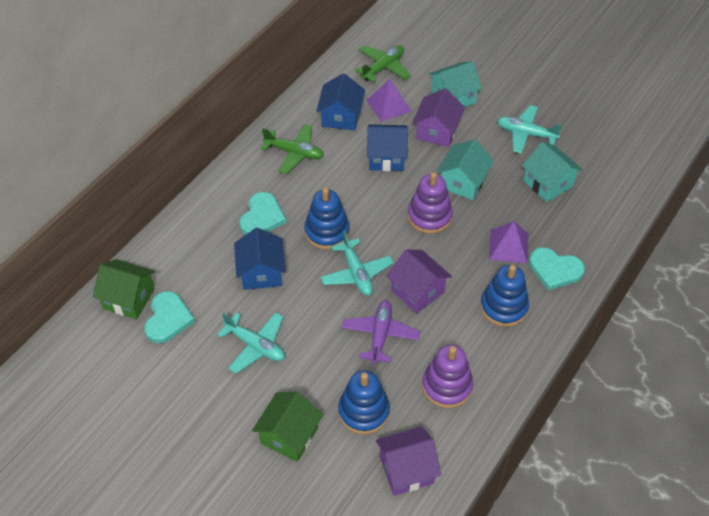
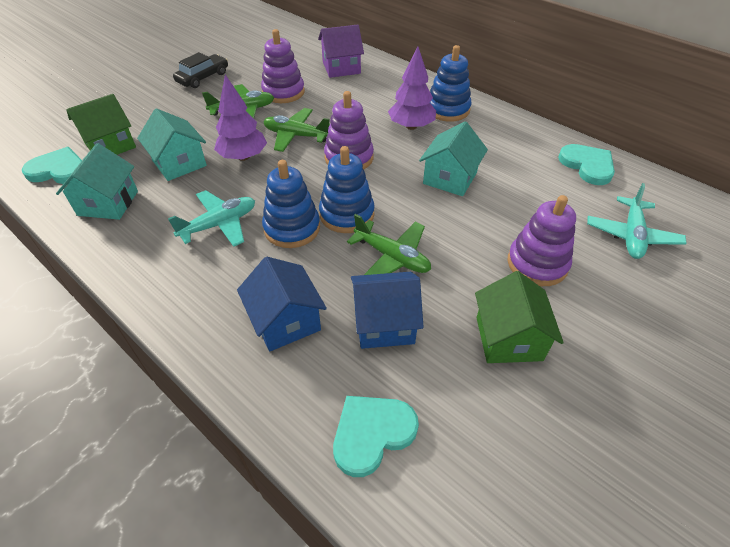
black car: none = 0 -> [173,52,228,88] = 1
blue house: [234,228,286,290] [316,73,365,130] [367,124,408,171] = 3 -> [237,257,327,352] [351,272,424,349] = 2
green plane: [261,124,324,174] [355,45,411,83] = 2 -> [202,84,274,119] [264,108,330,152] [347,214,431,275] = 3
purple house: [376,426,441,496] [386,250,452,313] [412,88,465,147] = 3 -> [318,25,364,78] = 1
purple plane: [342,300,420,364] = 1 -> none = 0
purple pyramid: [366,79,411,122] [489,221,528,264] = 2 -> none = 0
purple stacking toy: [407,172,453,234] [422,345,473,408] = 2 -> [261,29,305,103] [324,91,374,170] [507,195,576,286] = 3
purple tree: none = 0 -> [214,75,267,161] [388,46,436,130] = 2
turquoise plane: [217,312,285,373] [321,231,394,296] [497,105,562,154] = 3 -> [168,190,255,247] [587,183,687,259] = 2

